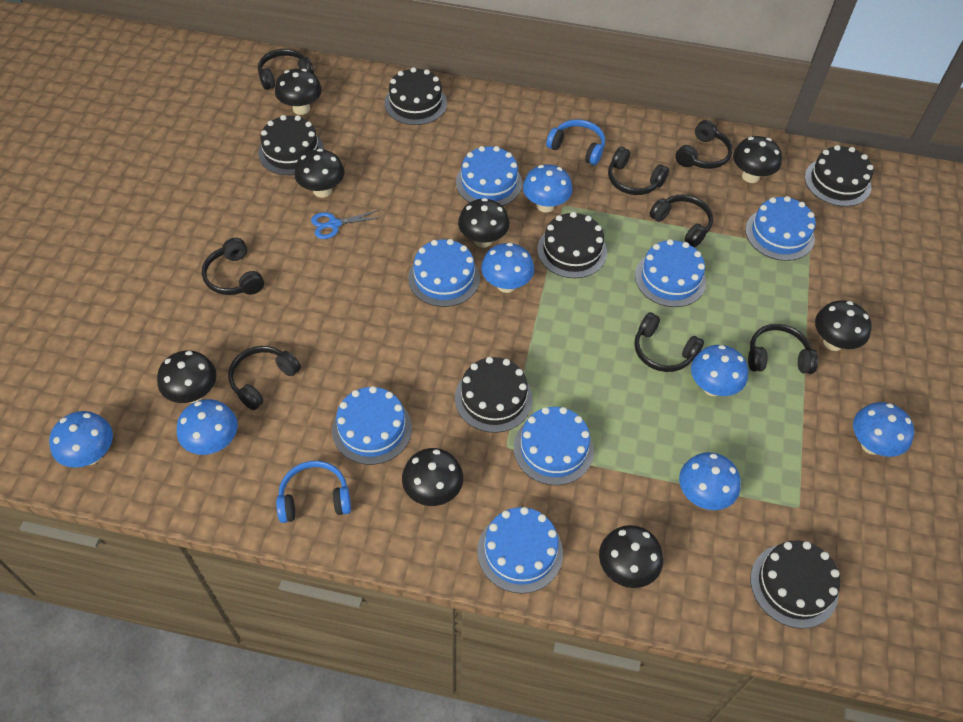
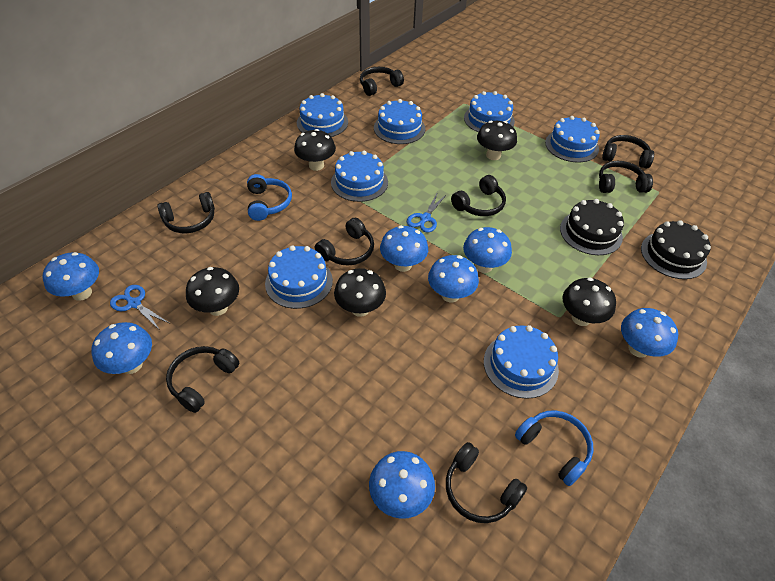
black cake: [258,115,324,175] [385,67,447,125] [455,357,532,433] [537,212,607,278] [750,540,840,628] [805,145,873,207] = 6 -> [560,199,624,255] [641,220,711,279] = 2
black mushroom: [157,350,216,403] [275,68,322,115] [294,149,345,198] [402,448,463,506] [458,198,509,248] [599,525,663,588] [733,136,782,183] [815,301,872,351] = 8 -> [186,267,239,316] [294,129,336,171] [334,268,386,317] [477,121,517,160] [563,277,616,326] = 5
blue scissors: [311,210,382,239] = 1 -> [110,285,169,330] [407,192,447,233] = 2

